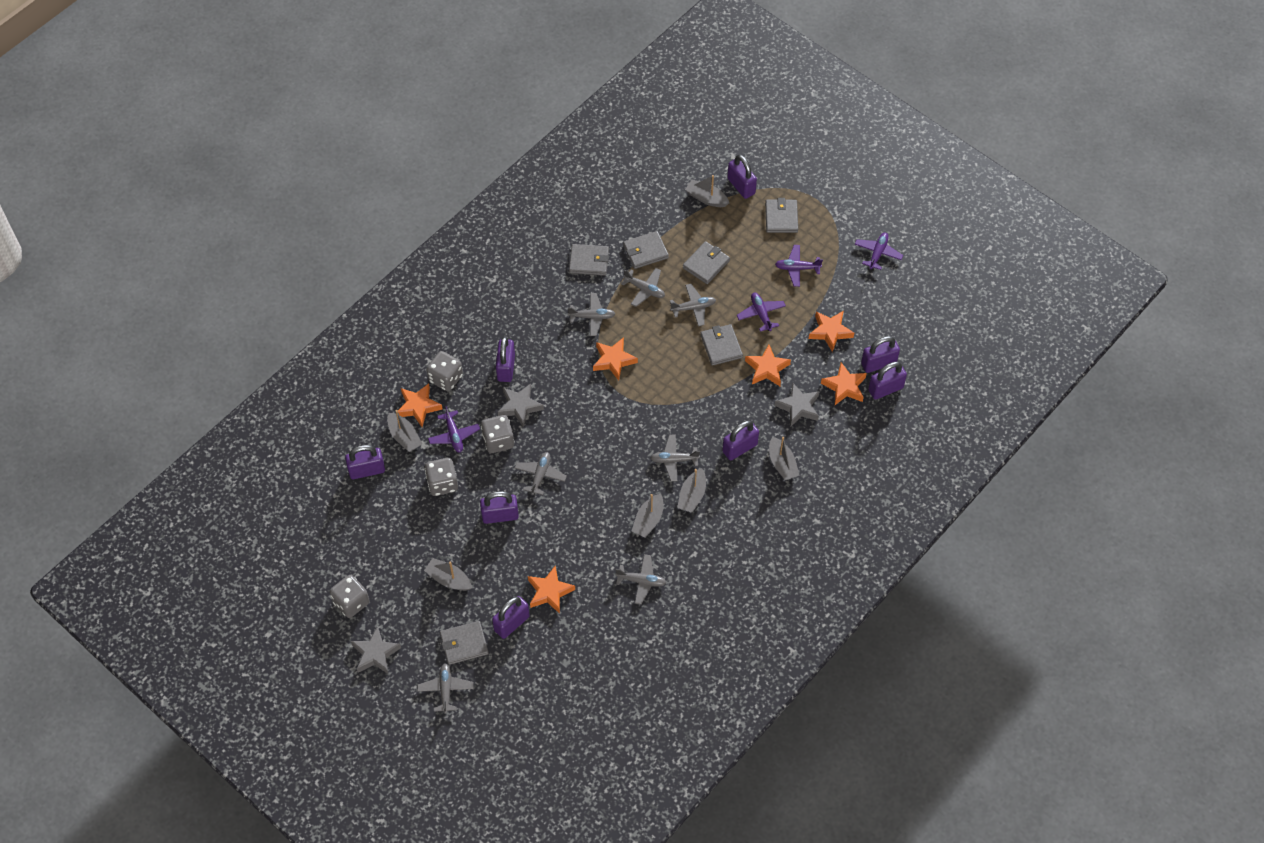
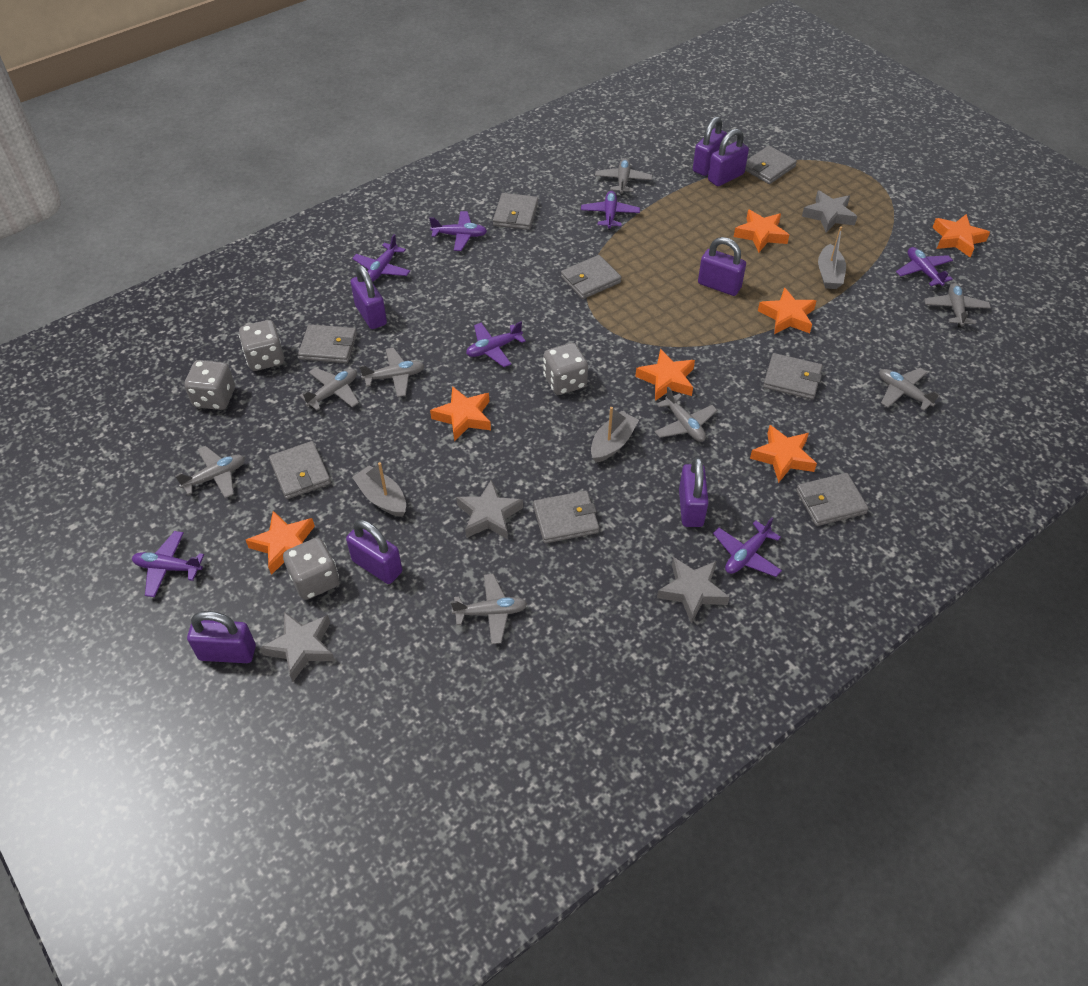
grey boat: [387,410,422,452] [424,558,472,591] [631,494,663,538] [677,468,706,513] [685,175,729,207] [769,437,800,480] = 6 -> [352,462,406,517] [591,407,639,463] [818,226,846,289] = 3
grey plane: [417,663,474,714] [515,452,567,495] [568,293,615,336] [616,554,666,604] [621,268,665,307] [650,435,700,481] [670,284,716,326] = 7 -> [175,446,245,498] [299,368,359,410] [359,347,425,397] [451,574,528,644] [595,158,652,196] [655,387,717,442] [879,368,940,411] [924,283,991,328] = 8
grey star: [351,626,401,674] [498,383,544,427] [775,383,819,426] = 3 -> [260,612,335,682] [456,479,523,539] [657,557,730,624] [802,190,857,233] = 4
grey wallet: [440,621,489,665] [569,244,609,276] [623,231,669,269] [683,241,730,284] [700,324,743,366] [765,198,798,233] = 6 -> [269,441,331,499] [298,324,357,363] [493,193,538,230] [533,491,599,543] [561,255,621,299] [745,146,797,184] [763,353,823,400] [796,473,869,526] = 8
orange star: [398,383,442,427] [528,566,575,614] [593,337,638,381] [745,345,791,386] [809,311,854,352] [821,363,867,405] = 6 -> [246,511,315,575] [430,386,491,441] [635,349,695,401] [734,210,789,252] [750,425,817,483] [758,287,816,334] [932,214,990,258] = 7
purple padlock: [345,445,385,479] [480,491,519,524] [492,596,530,639] [496,337,515,382] [722,421,759,461] [727,155,757,199] [861,336,900,373] [868,362,907,400] = 8 -> [187,611,256,663] [346,519,402,584] [351,265,387,329] [679,457,709,527] [693,116,727,176] [698,237,746,296] [708,129,749,186] = 7
purple plane: [428,406,480,453] [737,292,786,332] [775,245,823,287] [855,233,903,270] = 4 -> [132,531,204,597] [352,234,410,282] [429,211,487,251] [466,321,526,367] [581,191,640,230] [713,517,782,577] [896,247,953,288] = 7

